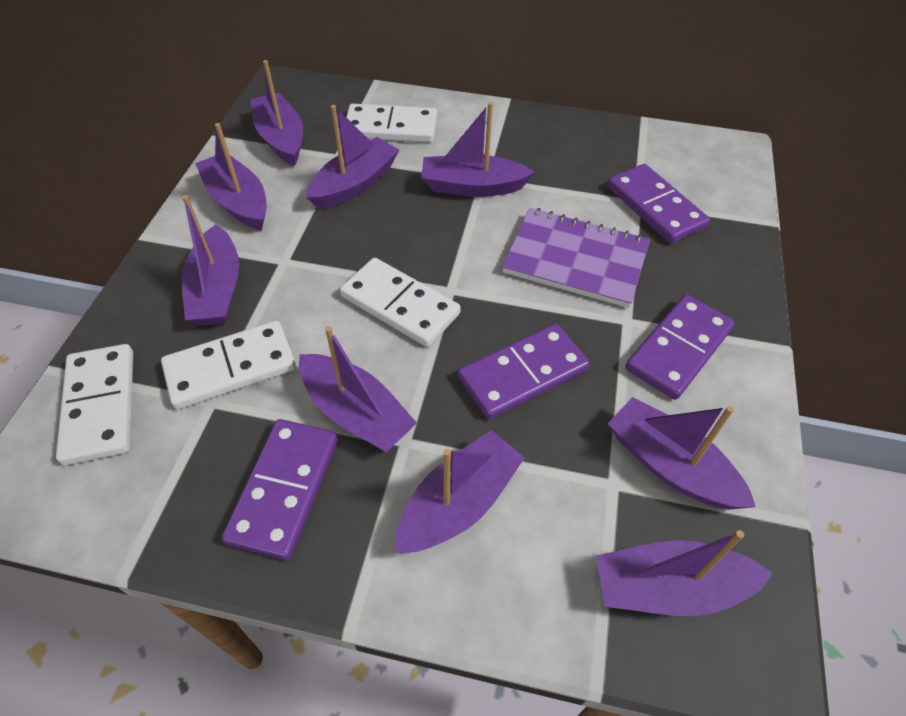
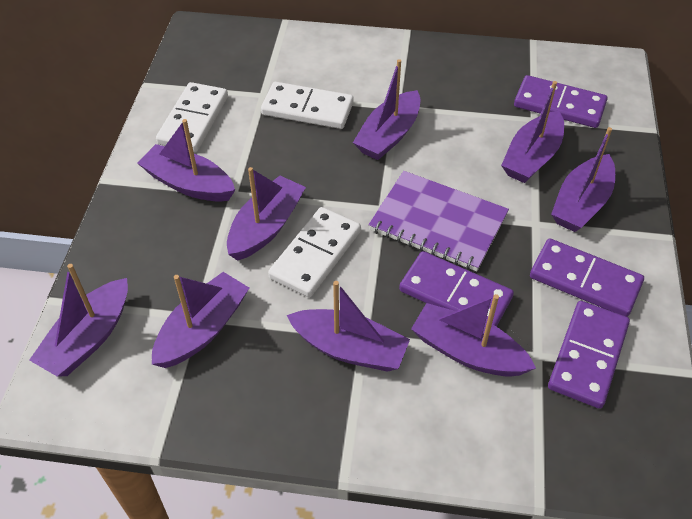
white domino: [56,344,133,465] [161,321,296,409] [340,258,461,347] [346,104,437,143] = 4 -> [156,82,228,152] [261,82,354,129] [268,207,361,297] = 3

